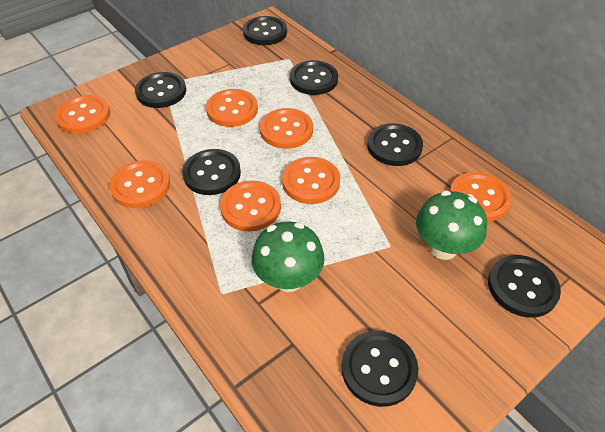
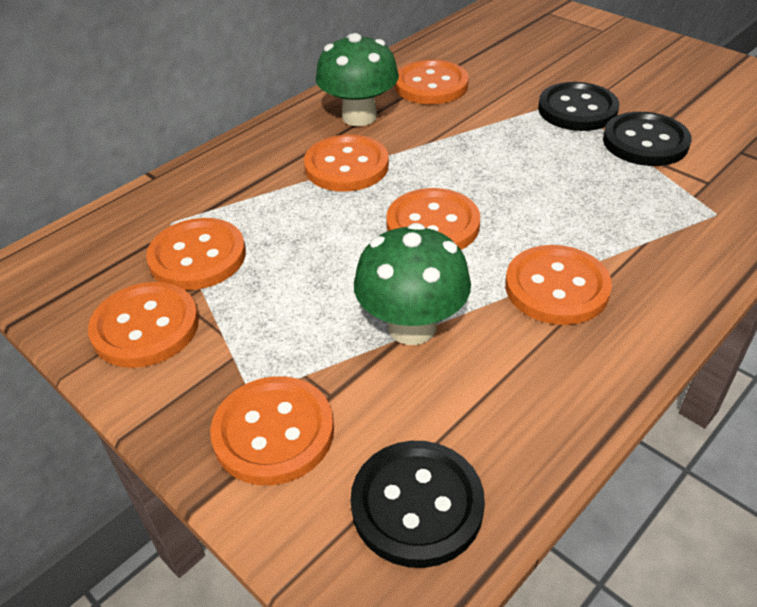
black button: [135,72,186,108] [182,149,241,195] [243,16,287,45] [290,60,338,95] [341,331,418,407] [367,123,423,166] [488,255,561,318] = 7 -> [351,441,485,568] [538,82,619,131] [603,112,692,166] = 3

